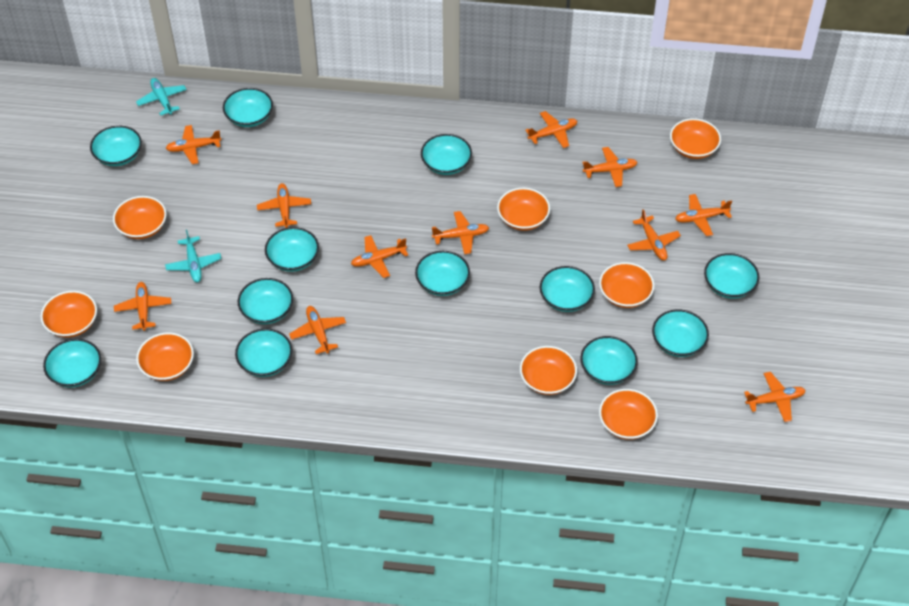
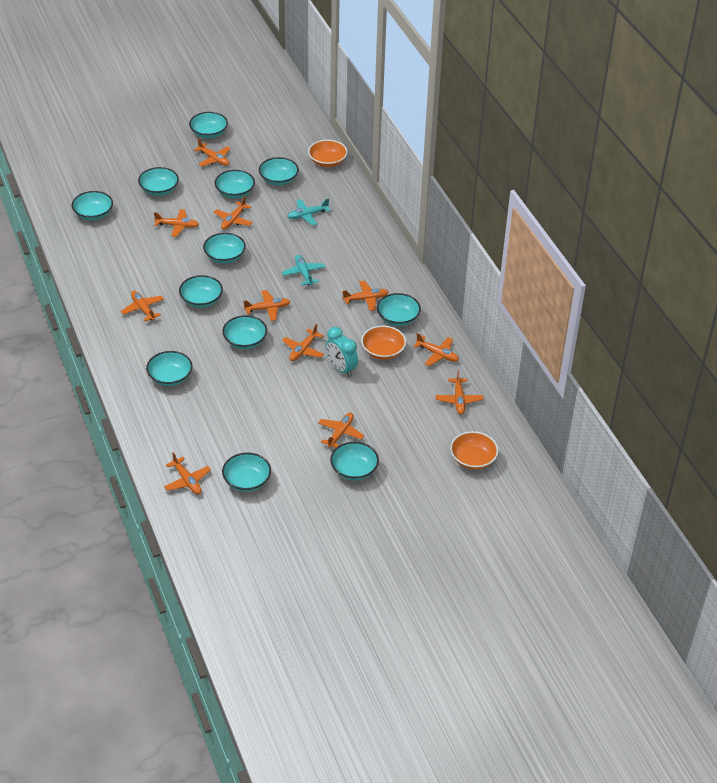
orange bowl: [40,291,97,338] [113,196,166,239] [136,332,194,381] [497,188,550,231] [520,346,577,395] [599,262,655,308] [599,389,658,440] [670,118,721,159] = 8 -> [308,140,348,167] [361,326,406,360] [450,431,498,470] = 3
turquoise clock: none = 0 -> [326,327,358,377] = 1

